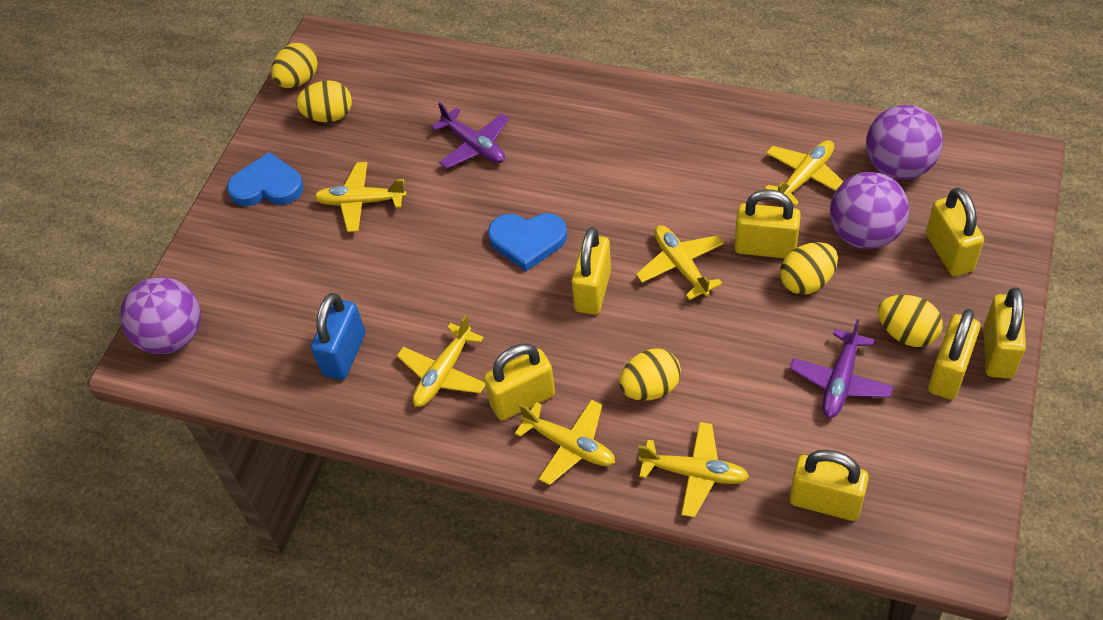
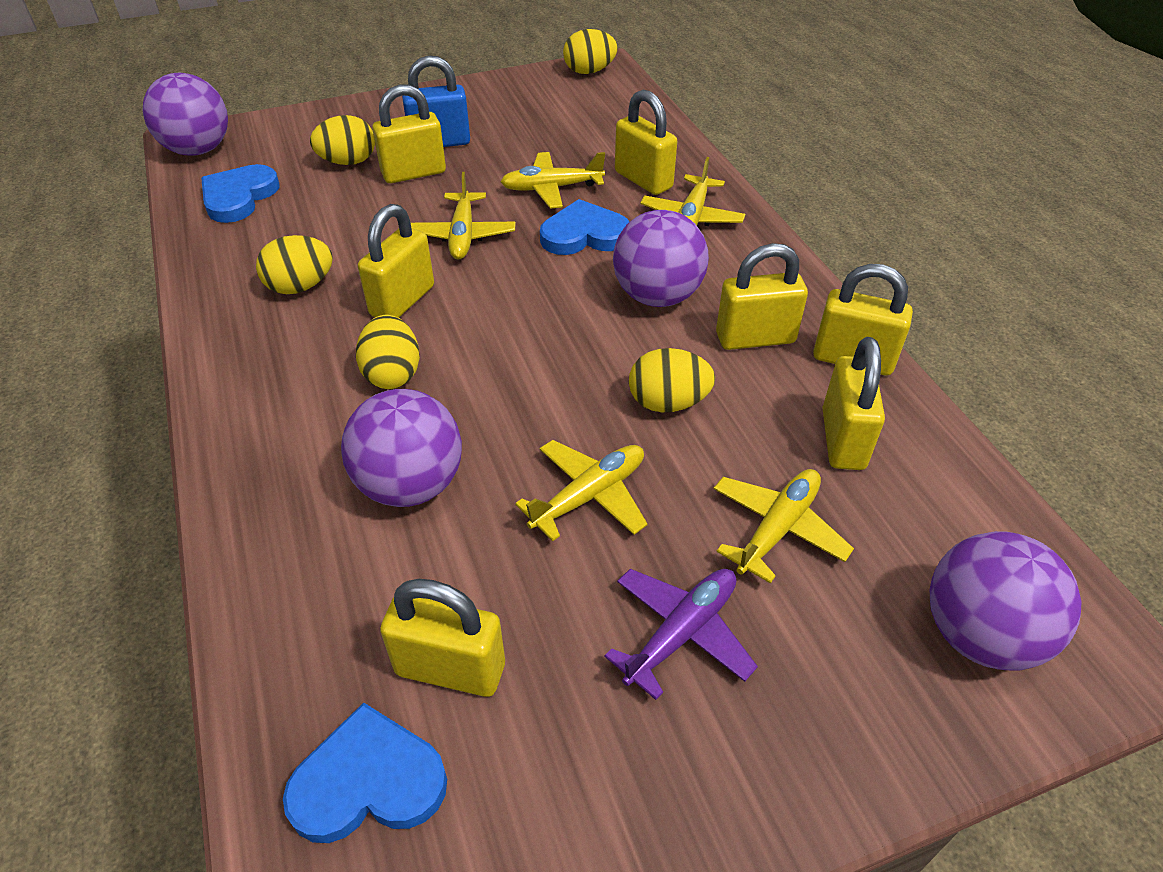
blue heart: [227,152,304,206] [488,213,567,271] = 2 -> [201,164,279,223] [283,703,447,843] [540,199,629,255] = 3
purple ball: [120,277,201,354] [830,172,909,249] [866,105,943,180] = 3 -> [143,73,228,156] [341,389,462,507] [613,210,709,307] [930,531,1082,670] = 4
purple plane: [432,102,509,169] [790,319,894,418] = 2 -> [604,569,758,700] = 1
yellow plane: [314,162,407,232] [397,315,485,407] [515,399,615,485] [636,225,724,300] [638,422,749,518] [765,140,843,206] = 6 -> [411,172,516,260] [501,152,605,209] [515,440,648,541] [641,157,745,226] [713,469,854,583] = 5

